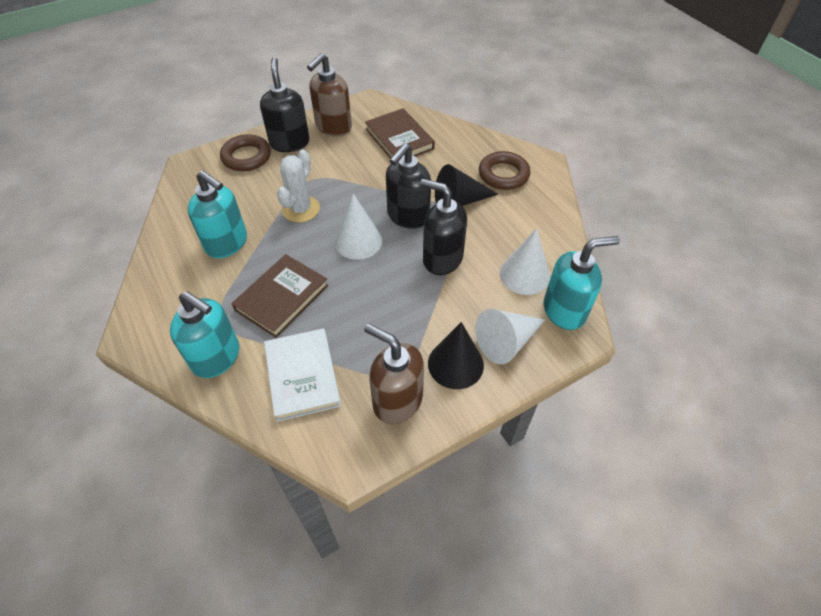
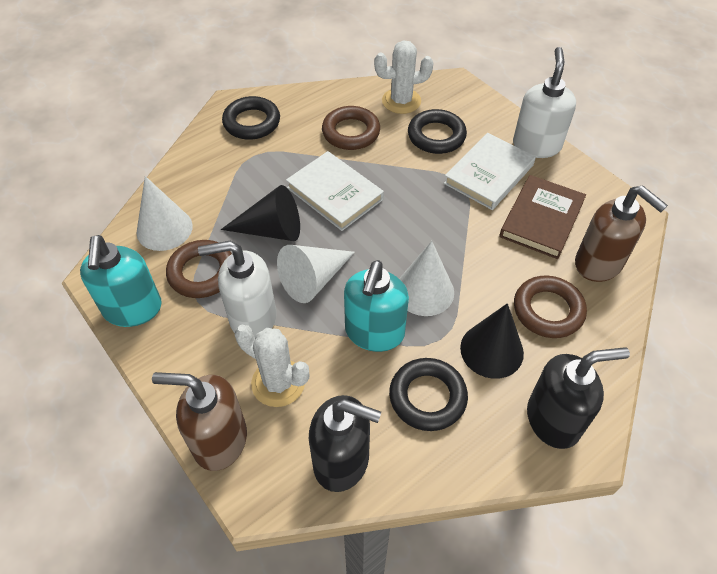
black ring: none = 0 -> [222,96,280,140] [389,358,468,431] [408,109,467,154] = 3
black soap dispenser: [260,57,310,152] [386,143,431,229] [420,179,467,275] = 3 -> [309,395,381,492] [527,347,630,449] = 2
brown book: [231,254,329,338] [365,108,435,159] = 2 -> [499,175,586,259] = 1
brown ring: [220,134,271,171] [479,151,530,190] = 2 -> [166,240,232,298] [322,106,380,150] [514,275,587,338] = 3
turquoise soap dispenser: [170,291,239,378] [188,170,247,258] [543,236,620,330] = 3 -> [80,235,162,327] [344,260,409,352] = 2
white book: [264,328,341,422] = 1 -> [286,151,384,231] [444,133,536,210] = 2
white cactus: [277,150,320,222] = 1 -> [235,325,309,407] [374,40,433,114] = 2
white soap dispenser: none = 0 -> [198,241,277,338] [513,47,576,158] = 2

